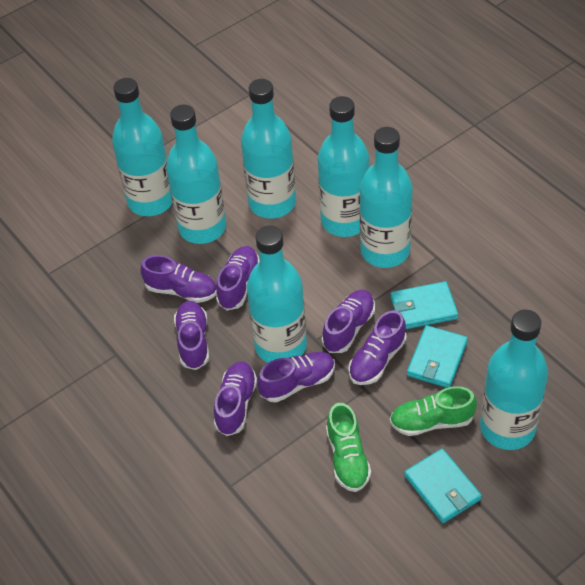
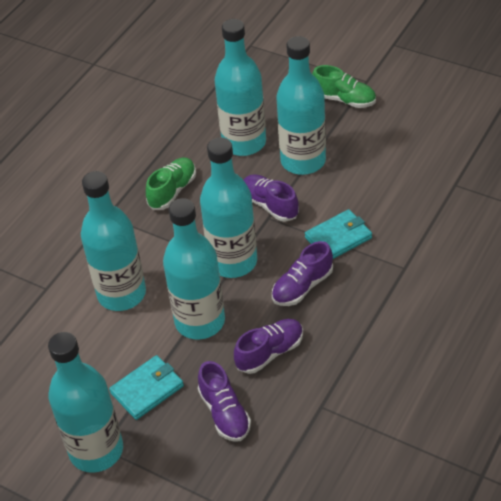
purple shoe: [140,255,217,303] [174,301,209,370] [214,362,257,436] [216,246,260,310] [257,352,335,402] [322,290,375,353] [348,310,407,385] = 7 -> [198,361,251,442] [234,319,303,374] [244,174,299,222] [272,241,333,306] = 4
turquoise bottle: [112,78,172,216] [166,105,226,244] [241,79,296,218] [247,225,307,363] [318,96,369,237] [360,127,413,268] [480,310,548,450] = 7 -> [48,332,123,473] [81,171,146,311] [163,198,225,340] [200,137,257,278] [215,19,266,156] [276,36,326,175] = 6
turquoise wallet: [391,281,458,329] [404,449,482,523] [407,325,468,388] = 3 -> [109,355,184,420] [305,209,372,259] = 2

